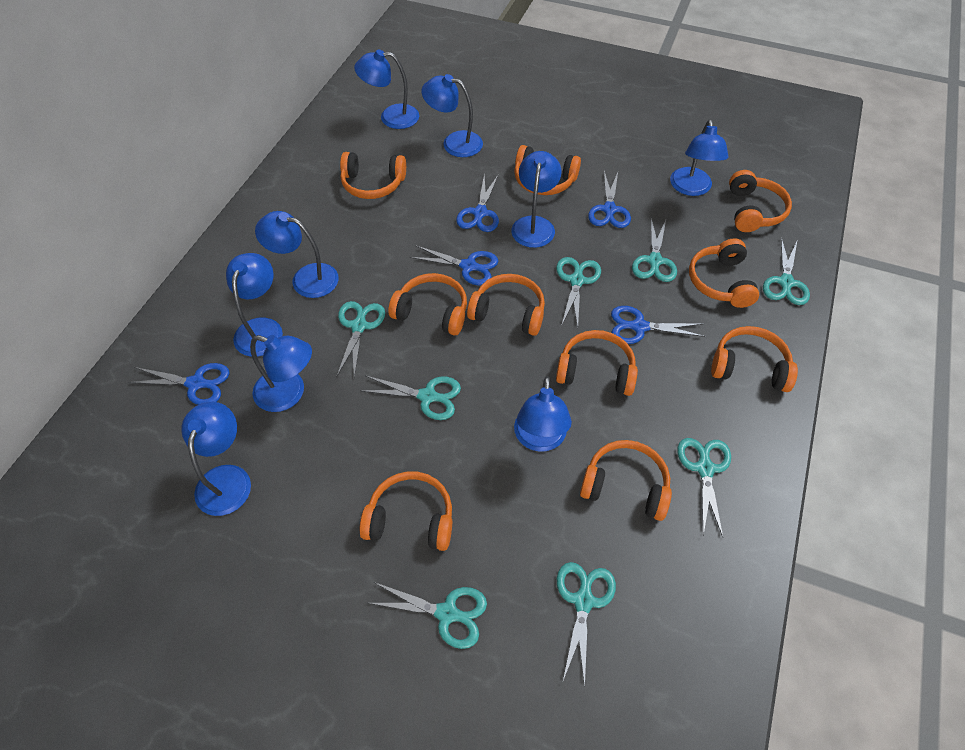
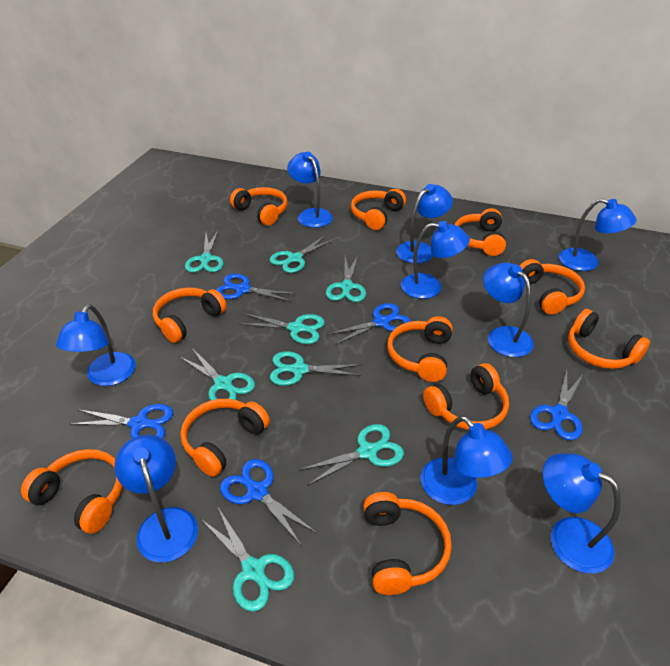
orange headphones: [340,152,406,199] [360,471,452,551] [388,273,467,335] [467,274,545,336] [514,145,581,195] [556,330,638,396] [580,440,672,521] [689,238,759,308] [711,326,798,392] [729,170,792,232] = 10 -> [21,449,123,534] [153,287,227,343] [181,399,270,477] [230,187,288,226] [351,189,406,230] [363,492,452,595] [387,316,453,382] [423,363,509,430] [455,208,506,256] [520,259,585,315] [568,309,650,369] = 11

